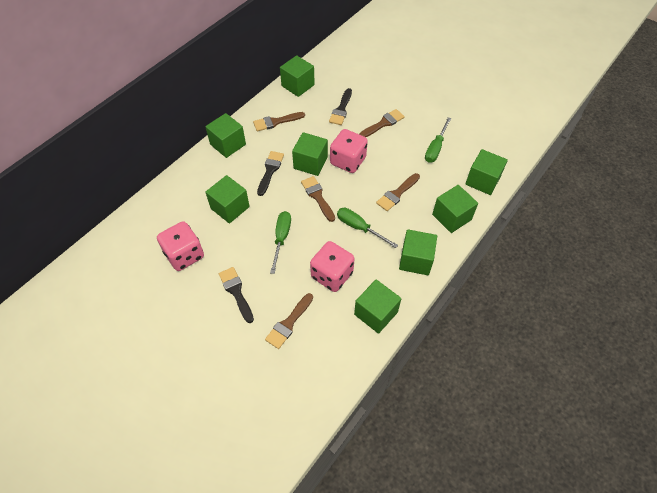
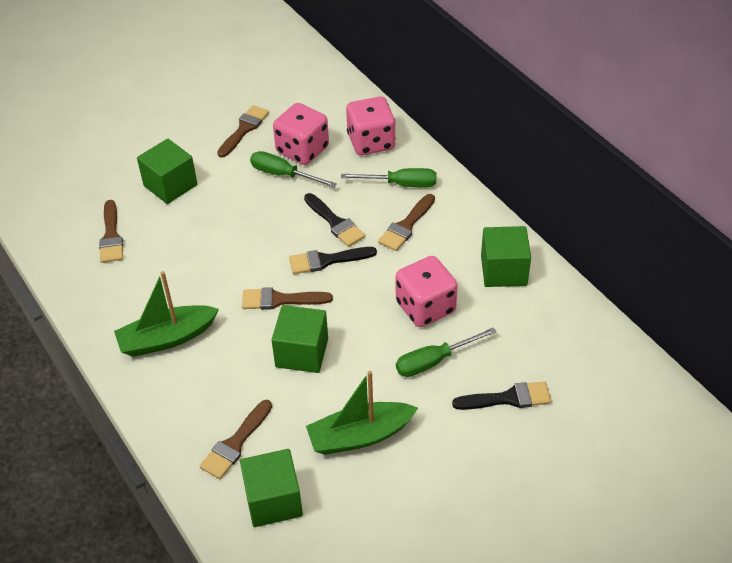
green boat: none = 0 -> [114,271,219,357] [306,371,418,455] = 2
green cube: [205,113,246,158] [206,175,250,223] [280,55,315,97] [292,132,328,176] [354,280,401,334] [399,229,437,275] [432,185,478,233] [465,149,508,195] = 8 -> [137,139,198,204] [240,449,303,527] [271,305,328,373] [481,226,531,287] = 4

